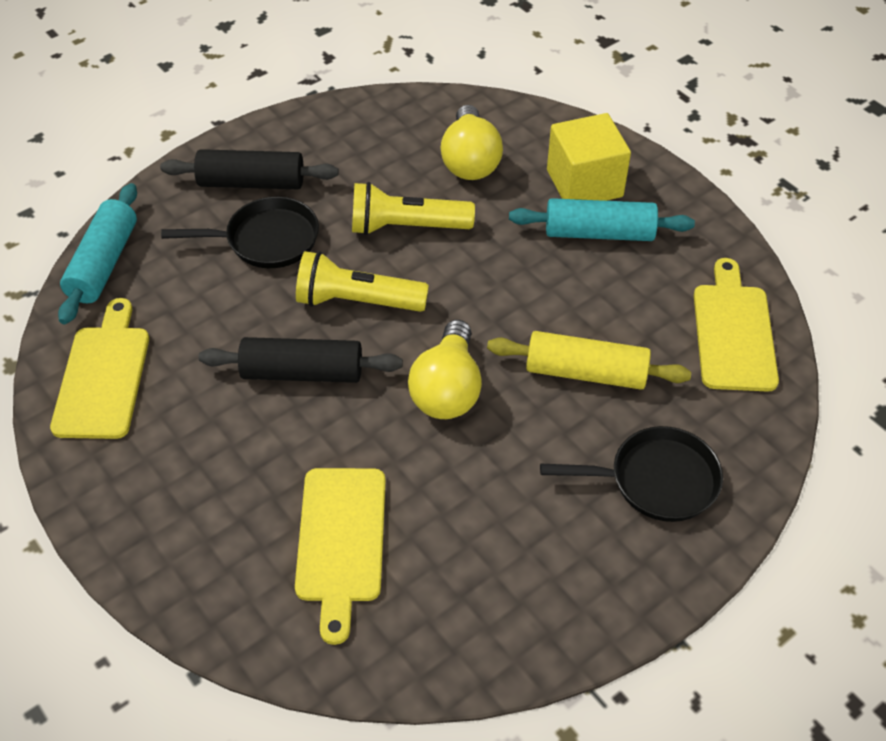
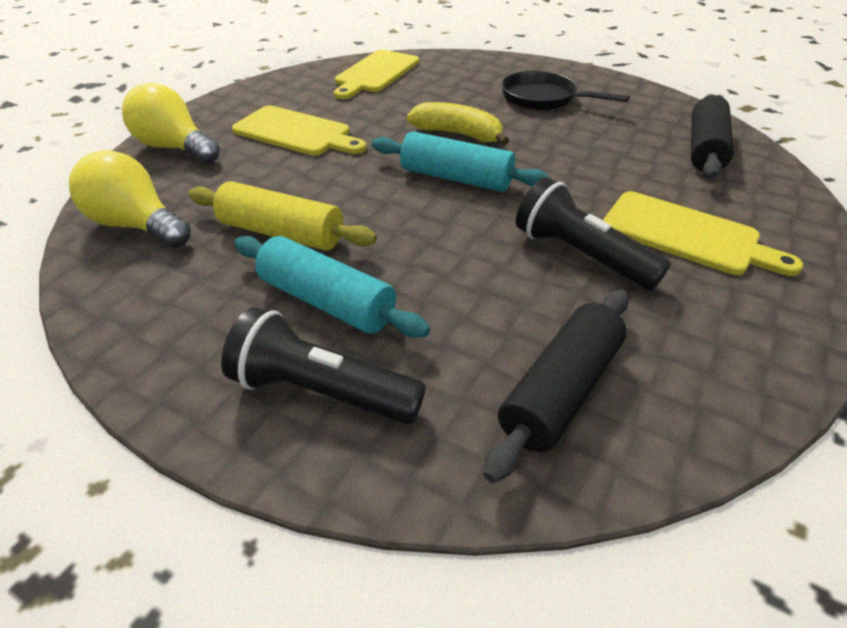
black flashlight: none = 0 -> [221,307,426,424] [516,177,671,290] = 2
black pan: [161,197,319,268] [540,426,723,522] = 2 -> [501,71,629,110] = 1
yellow banana: none = 0 -> [406,102,509,146] = 1
yellow cube: [547,113,631,201] = 1 -> none = 0
yellow flashlight: [296,251,429,312] [352,182,475,235] = 2 -> none = 0

